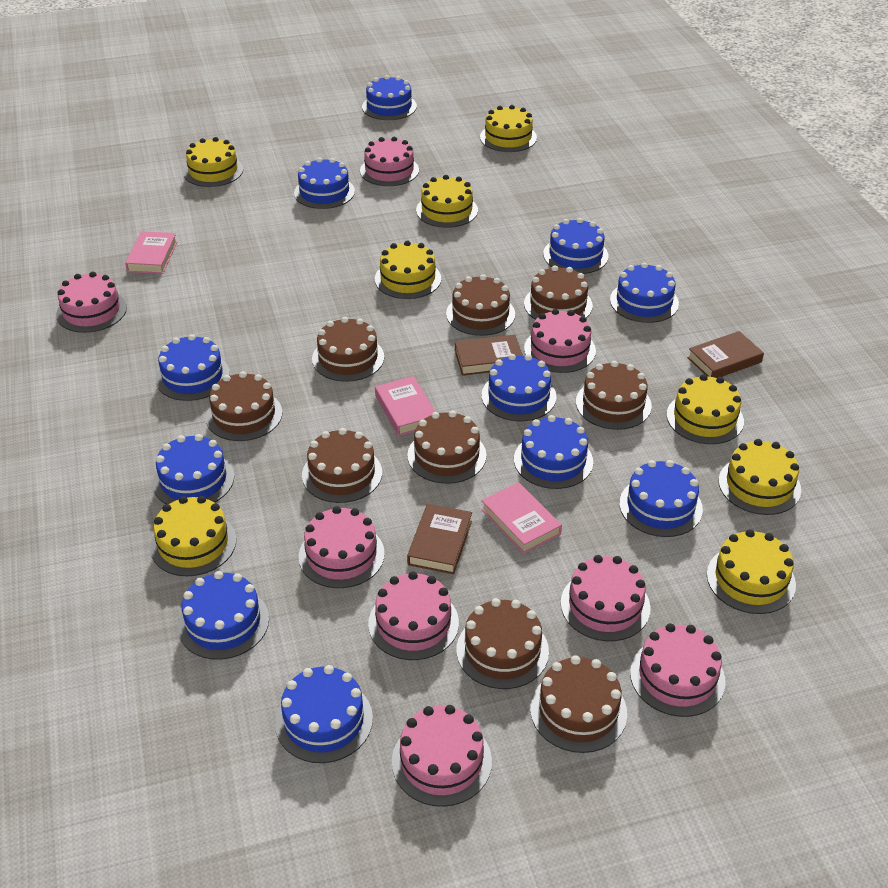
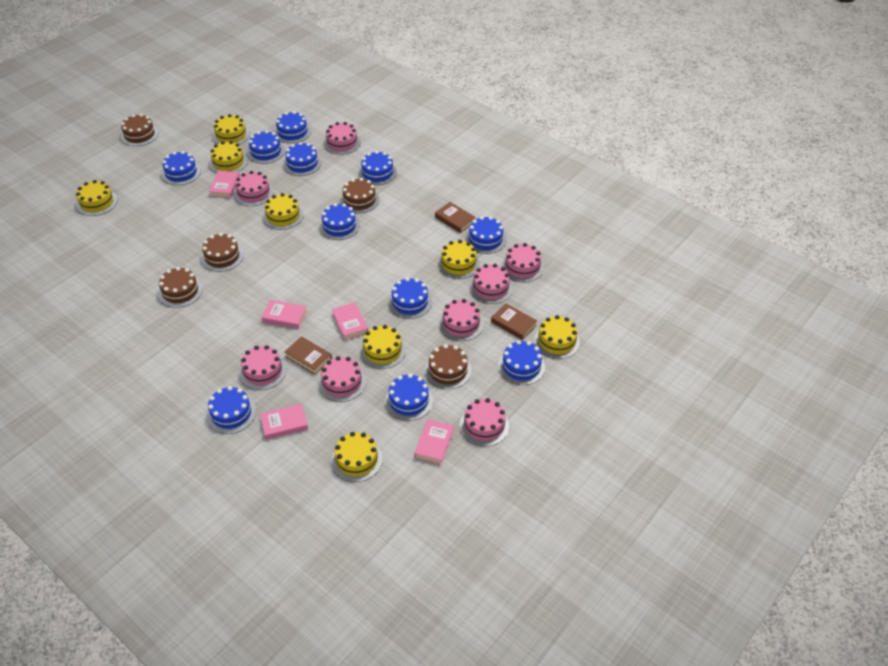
brown cake: [206,371,282,441] [302,428,382,503] [312,317,384,382] [407,411,486,484] [446,274,515,336] [456,598,549,689] [524,265,593,320] [530,655,627,753] [576,361,652,430] = 9 -> [121,114,158,146] [158,267,203,308] [201,233,244,272] [340,178,380,214] [425,344,472,389] = 5
pink book: [125,231,177,274] [375,376,436,436] [481,482,562,554] = 3 -> [209,170,240,198] [260,404,308,440] [261,300,307,329] [332,302,368,340] [414,419,454,465] = 5

